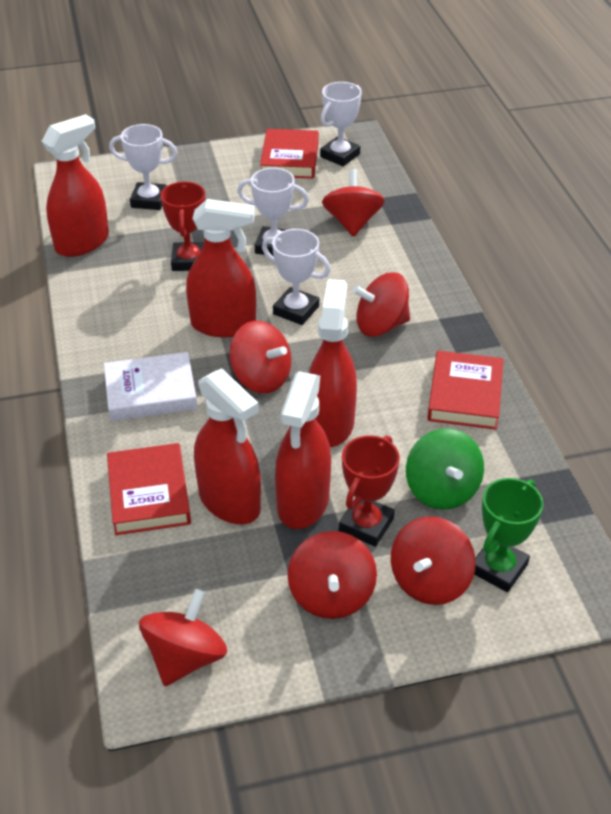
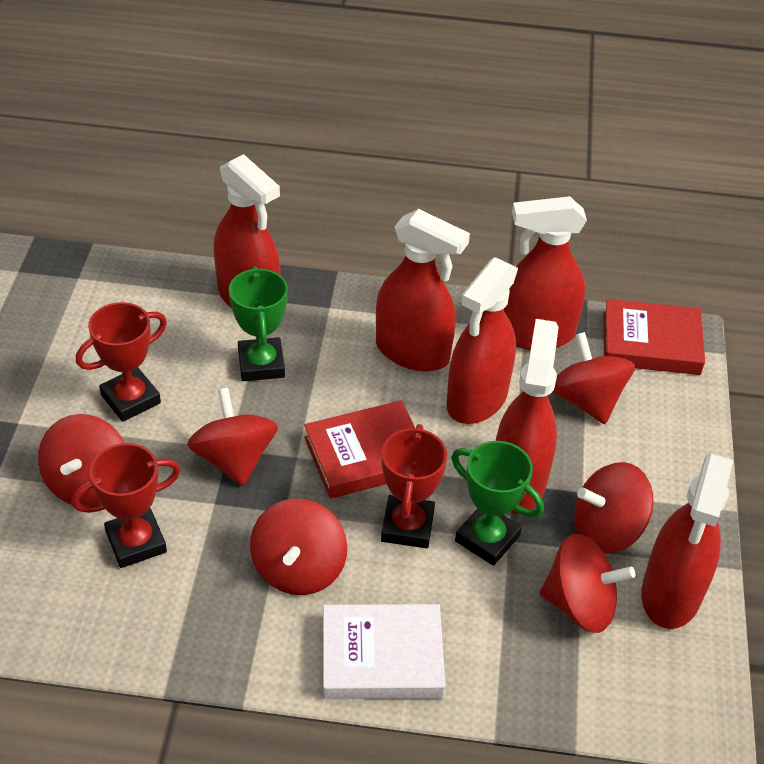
green spinning top: [406,428,484,510] = 1 -> none = 0
green trophy: [474,478,544,592] = 1 -> [229,266,288,381] [451,441,544,566] = 2
red book: [107,443,191,535] [260,129,319,179] [427,351,504,430] = 3 -> [304,400,416,499] [603,299,705,375] = 2
red spray bottle: [42,114,109,257] [186,199,256,337] [194,369,261,524] [275,371,331,529] [309,279,357,447] = 5 -> [214,154,281,308] [376,209,470,371] [447,257,518,424] [495,319,559,513] [504,196,587,350] [641,453,733,629] = 6
red trophy: [161,181,205,271] [339,435,400,547] = 2 -> [71,443,181,568] [76,302,167,422] [381,424,447,548] = 3
white trophy: [109,124,178,210] [237,168,309,256] [262,229,331,325] [320,82,362,166] = 4 -> none = 0

